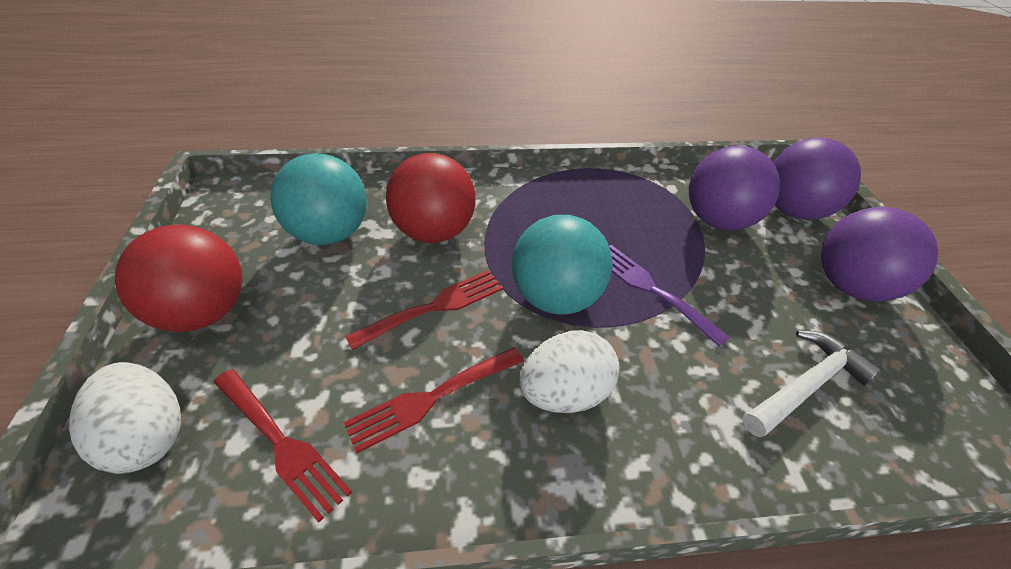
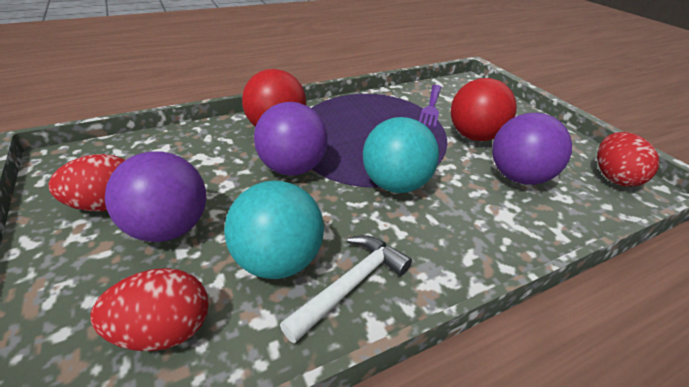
red egg: none = 0 -> [48,154,125,211] [90,268,209,351] [597,132,659,187] = 3
red fork: [214,369,352,523] [343,347,524,454] [345,270,504,350] = 3 -> none = 0
white egg: [69,362,181,474] [519,330,620,413] = 2 -> none = 0

